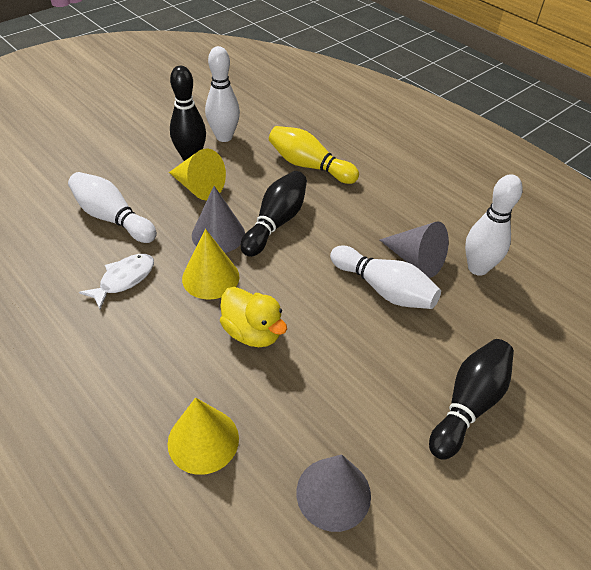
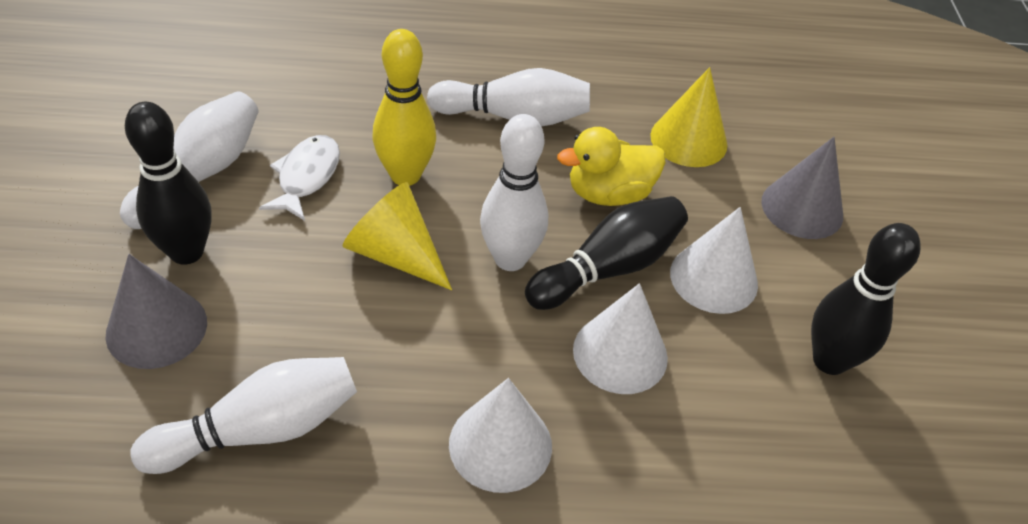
grey cone: [192,186,245,253] [296,454,371,532] [380,221,449,278] = 3 -> [106,254,207,369] [761,137,843,239] = 2
white cone: none = 0 -> [449,378,552,493] [573,283,668,394] [670,207,758,314] = 3
yellow cone: [168,398,239,475] [169,149,226,201] [182,229,239,300] = 3 -> [342,182,452,290] [650,67,727,167] = 2

